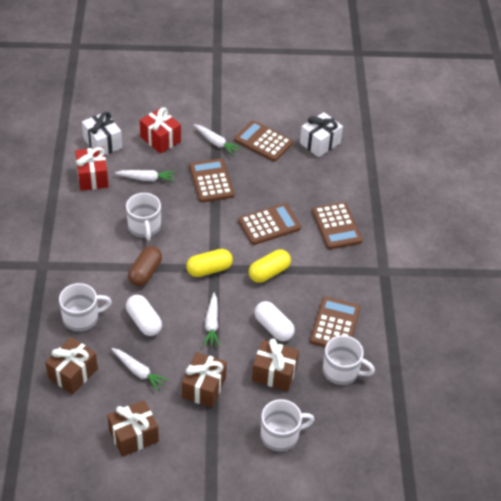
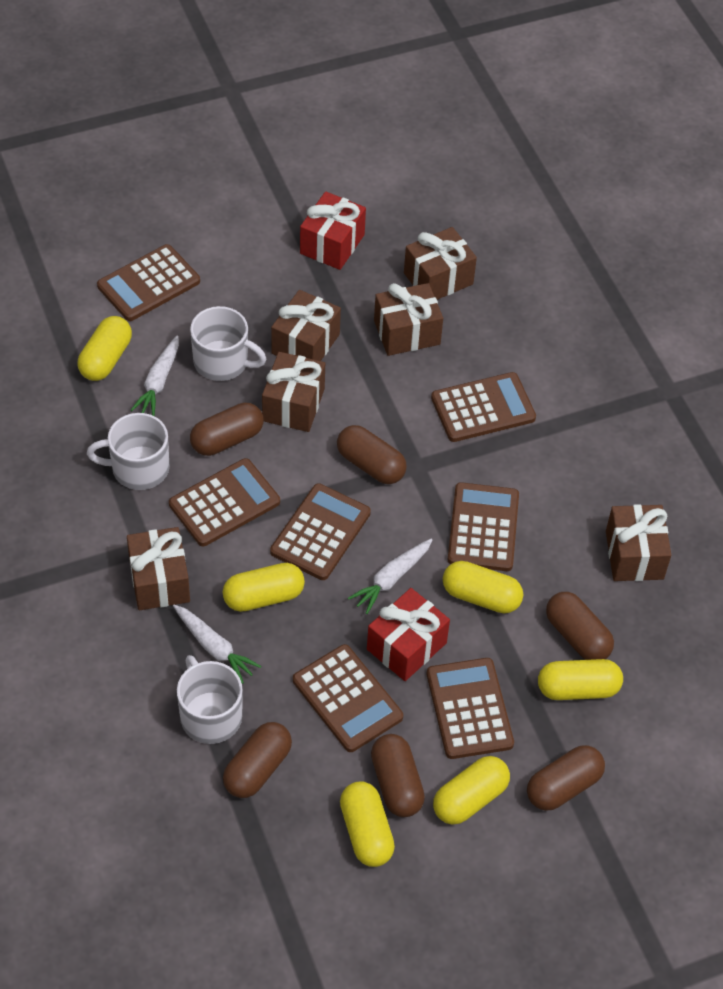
brown calculator: [189,159,234,203] [234,120,293,162] [238,203,301,245] [310,297,360,347] [312,202,363,249] = 5 -> [97,244,200,321] [169,458,280,546] [270,483,371,580] [293,644,403,752] [427,658,514,759] [431,372,536,442] [448,482,519,571] = 7
brown capsule: [128,246,162,286] = 1 -> [190,402,264,456] [223,722,292,798] [337,425,407,484] [371,734,425,817] [527,745,605,811] [546,592,614,660] = 6
brown gift: [45,337,98,394] [107,400,159,457] [182,352,227,408] [252,339,299,391] = 4 -> [127,527,190,610] [262,352,325,432] [271,290,341,361] [374,283,443,356] [404,227,477,300] [606,504,671,581] = 6
white capsule: [126,295,162,336] [254,301,295,341] = 2 -> none = 0
white carrot: [112,348,168,391] [115,170,175,182] [194,124,241,156] [203,293,220,347] = 4 -> [131,335,179,416] [173,605,262,684] [348,538,433,614] = 3
white gift: [82,112,122,155] [300,112,343,157] = 2 -> none = 0
white mug: [59,283,112,332] [126,193,161,241] [261,399,315,452] [323,335,375,385] = 4 -> [87,413,169,490] [177,655,243,744] [190,306,266,381] = 3
yellow capsule: [186,249,233,277] [249,250,291,283] = 2 -> [78,316,132,381] [223,563,305,612] [340,781,395,867] [433,756,510,825] [443,561,523,613] [538,659,623,700] = 6

